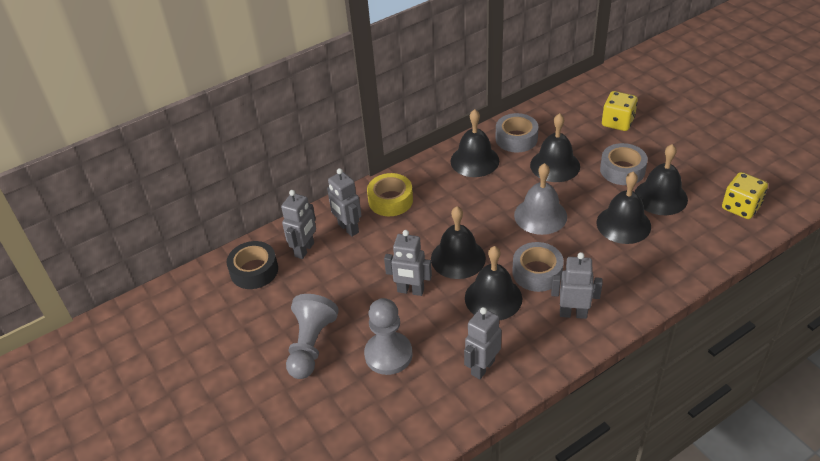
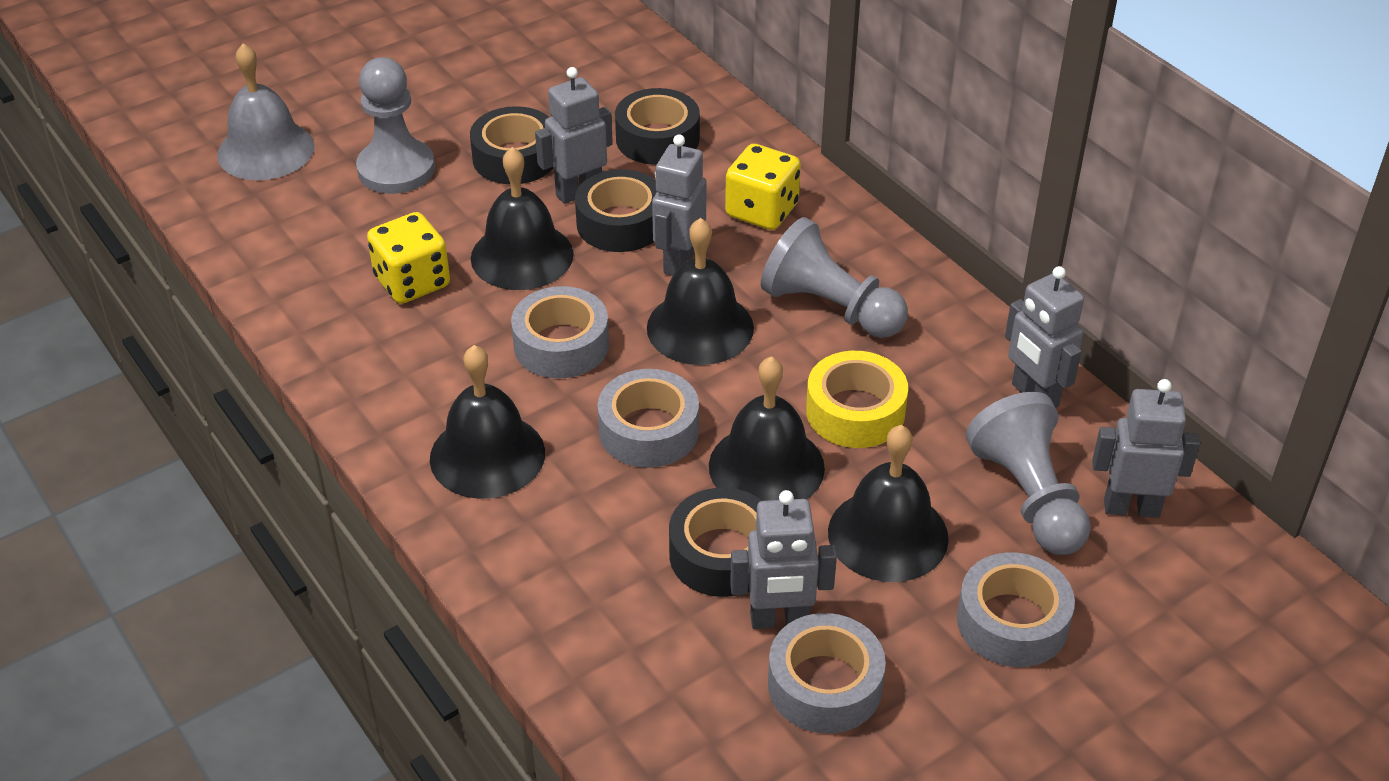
black bell: [431,206,486,279] [451,109,499,177] [465,246,522,320] [530,113,580,182] [597,172,651,244] [635,144,688,215] = 6 -> [430,345,545,499] [471,147,573,290] [647,218,754,365] [709,356,825,501] [828,425,949,582] = 5
black tape: [227,241,278,289] = 1 -> [470,106,553,184] [575,169,657,252] [615,88,700,165] [669,488,762,597] = 4
grey pawn: [286,294,339,379] [364,298,413,375] = 2 -> [356,57,435,194] [761,217,908,338] [966,392,1091,555] = 3
grey tape: [496,113,539,152] [512,242,564,292] [600,143,648,185] = 3 -> [511,286,609,379] [597,369,699,468] [768,613,886,734] [957,552,1075,667] = 4

